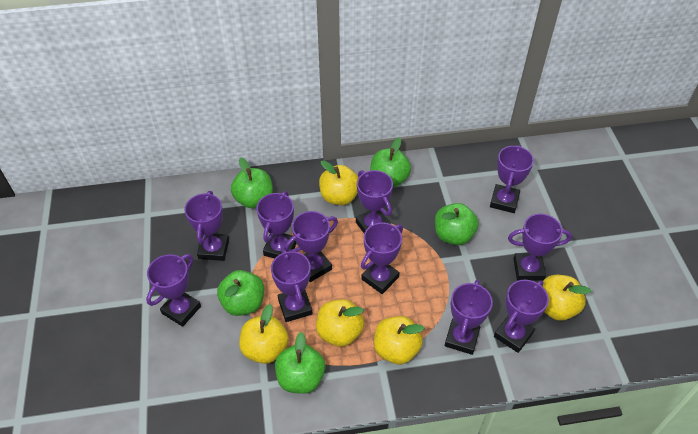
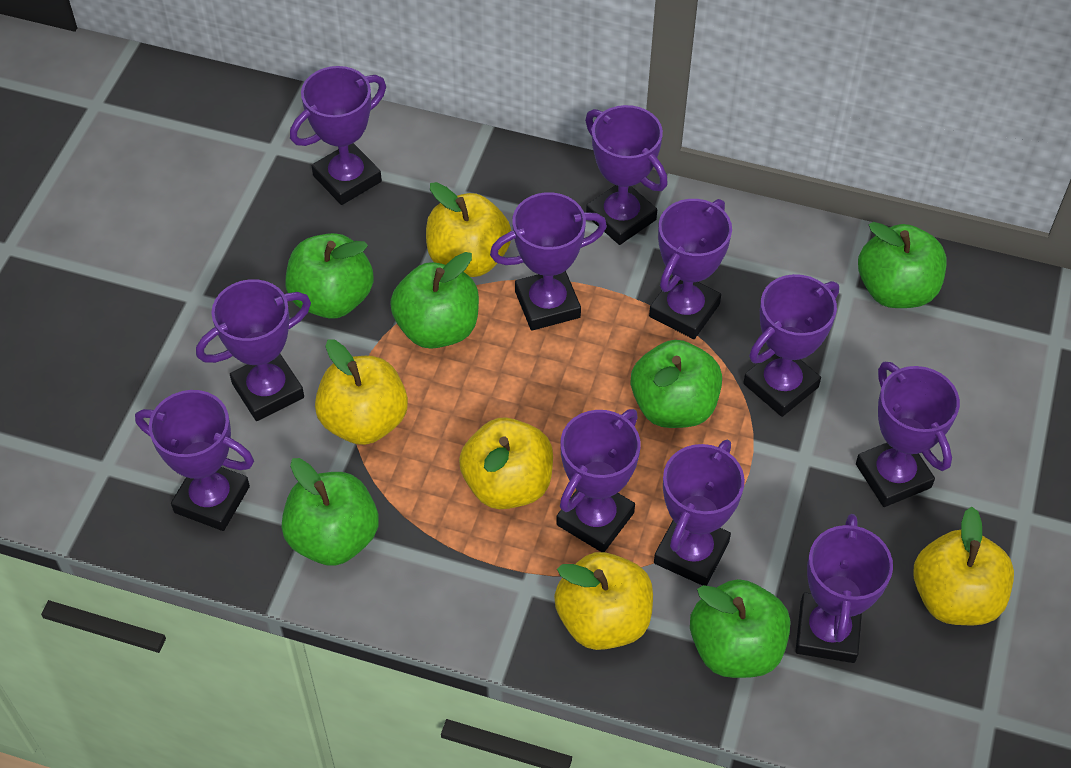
green apple: [217,270,264,316] [231,157,273,208] [275,332,325,394] [370,137,411,188] [435,203,479,245] = 5 -> [281,458,379,566] [286,233,374,319] [390,252,479,349] [631,340,722,428] [690,579,790,678] [858,222,946,308] = 6

